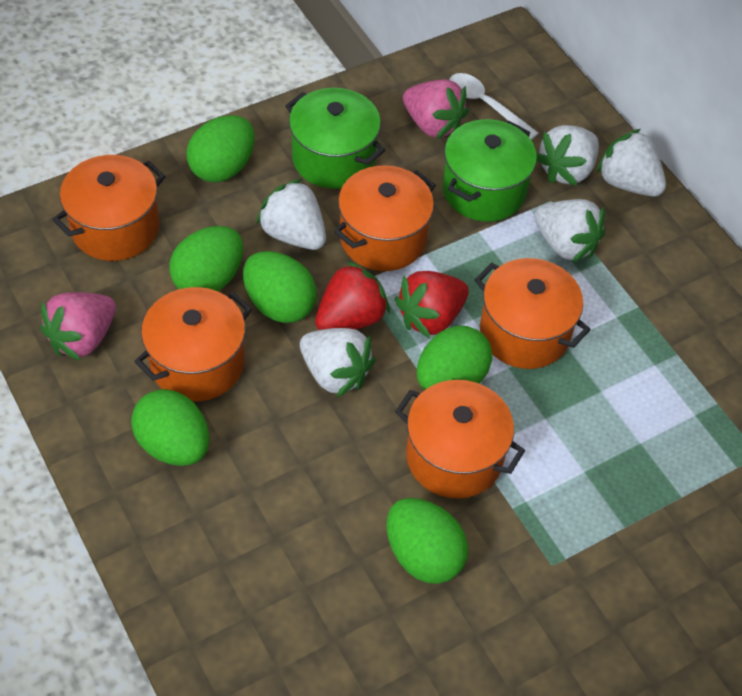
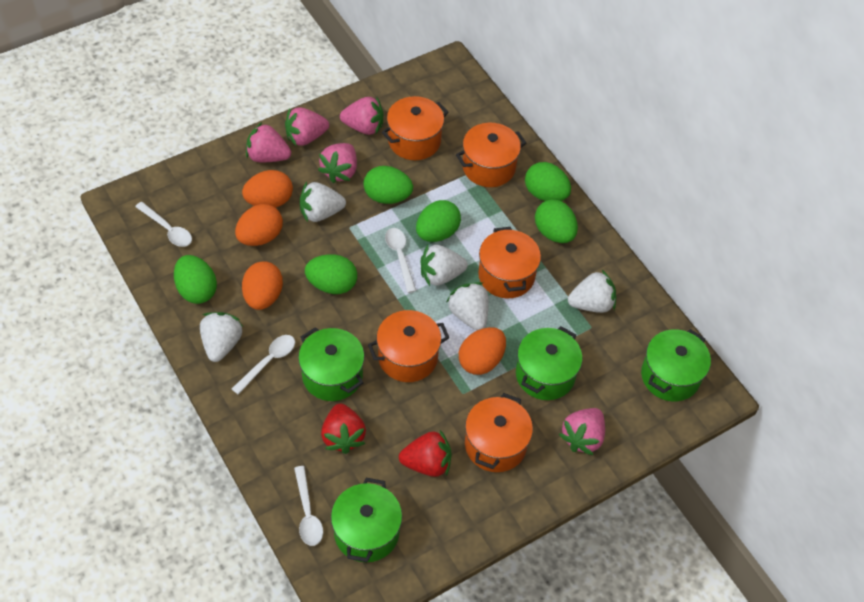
green pot: [285,88,385,189] [442,119,537,222] = 2 -> [298,327,364,401] [331,478,402,562] [516,326,582,400] [641,329,711,401] = 4
orange egg: none = 0 -> [235,204,283,246] [242,170,293,208] [242,261,283,310] [459,327,506,375] = 4
pink strawberry: [40,292,116,361] [403,79,469,139] = 2 -> [246,122,291,162] [285,107,329,146] [318,143,357,183] [340,96,383,135] [559,408,605,455] = 5
white spoon: [450,73,539,140] = 1 -> [135,202,192,247] [232,335,295,395] [294,466,323,546] [385,228,416,293] = 4

